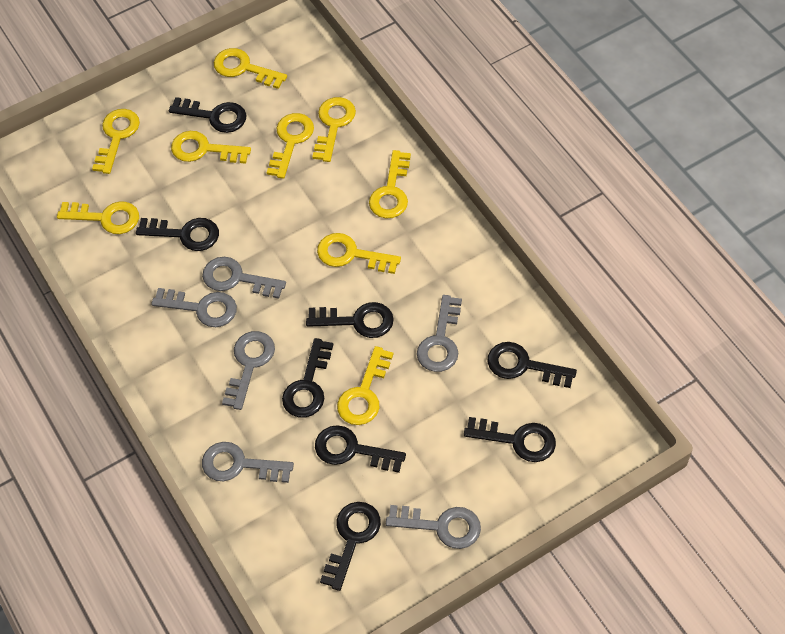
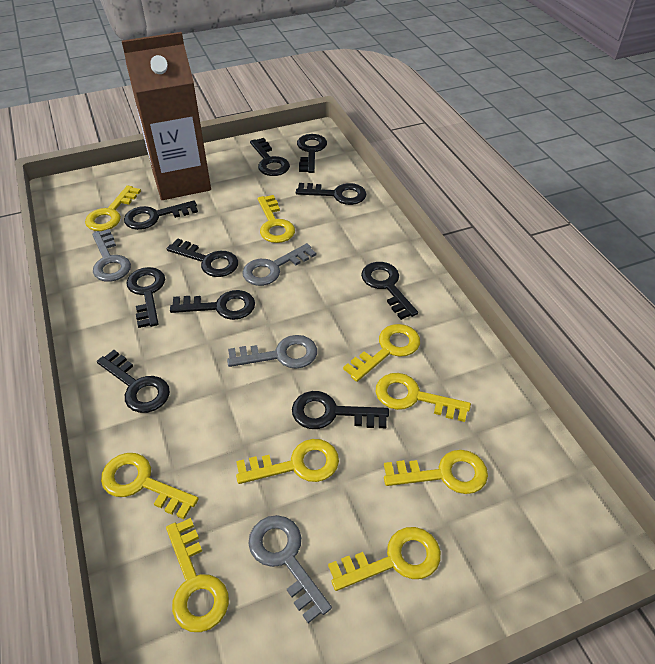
black key: [136,218,219,251] [169,97,246,133] [282,338,333,417] [306,302,394,338] [315,425,406,473] [320,502,381,591] [464,417,556,462] [487,342,577,388] = 8 -> [97,350,170,413] [124,200,198,230] [126,267,165,328] [167,238,238,277] [170,290,255,320] [250,138,290,176] [292,391,389,429] [296,183,367,205] [297,134,327,173] [361,262,418,320] = 10
brown carton: none = 0 -> [122,32,211,200] = 1
grey key: [151,288,237,327] [202,257,286,299] [202,442,294,483] [222,331,275,410] [386,505,481,549] [417,295,462,372] = 6 -> [92,229,131,282] [227,335,317,369] [242,243,316,286] [248,515,332,623] = 4

